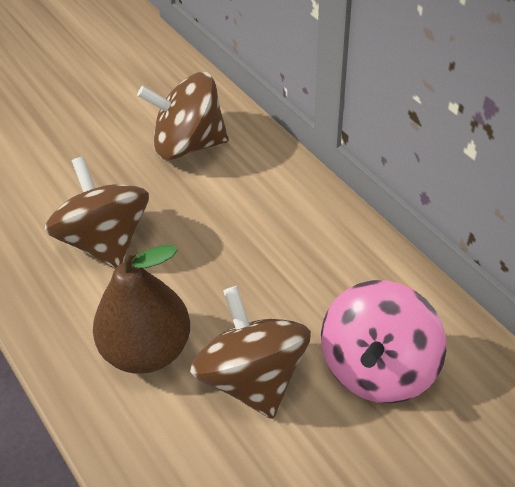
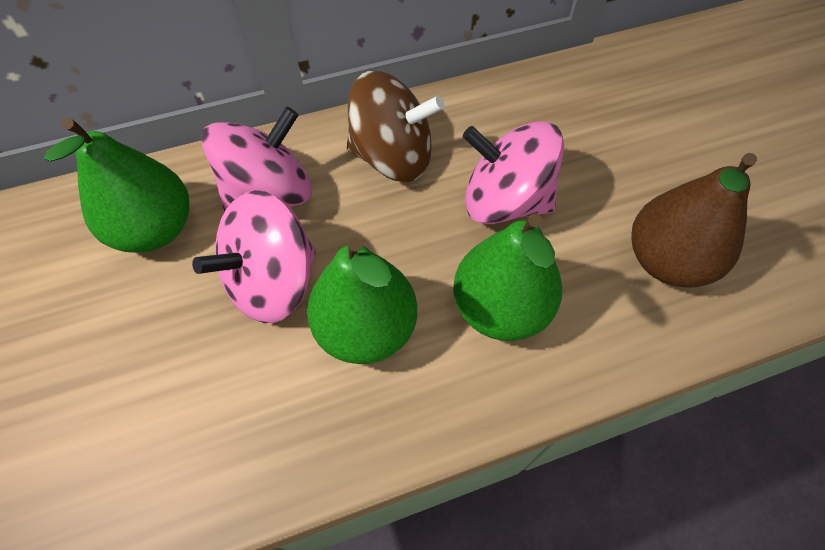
brown spinning top: [45,156,149,269] [137,72,229,160] [190,286,311,419] = 3 -> [347,71,444,182] = 1
green pear: none = 0 -> [44,117,189,253] [307,238,417,364] [453,213,562,341] = 3
pink spinning top: [321,280,446,403] = 1 -> [192,190,316,323] [201,107,312,212] [463,121,564,224] = 3

